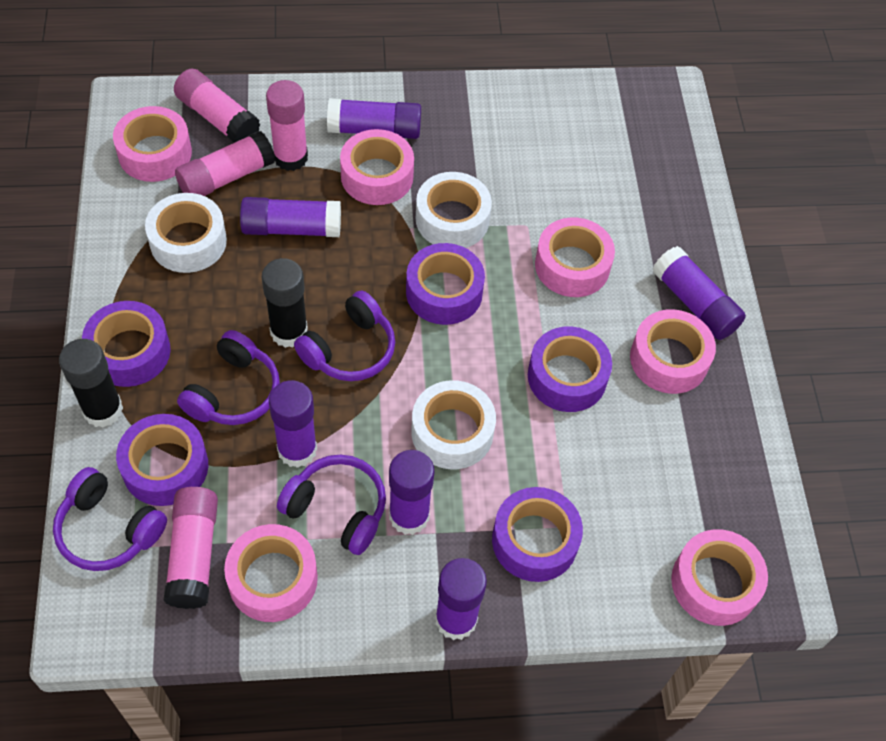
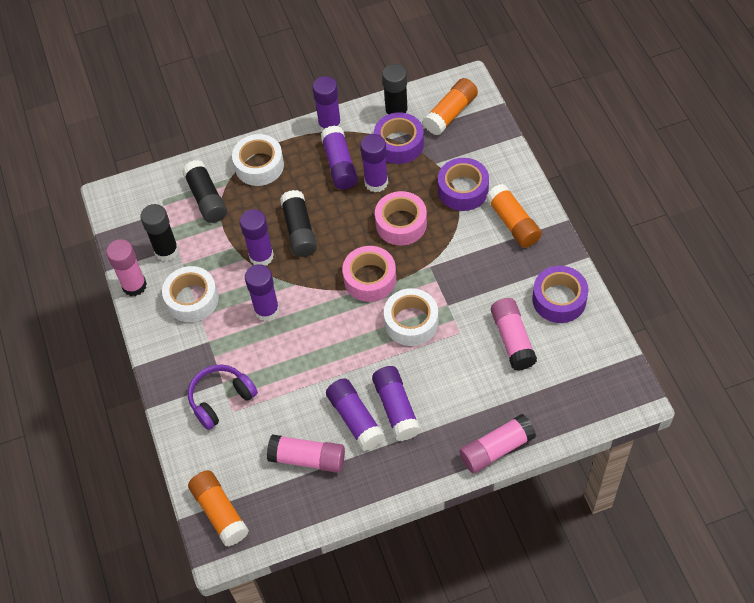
black glue stick: [59,339,123,428] [261,258,308,348] = 2 -> [140,204,179,262] [182,160,227,223] [280,190,317,257] [382,64,408,115] = 4
orange glue stick: none = 0 -> [188,470,249,547] [423,78,478,135] [486,184,542,248] = 3
pink tape: [113,106,192,182] [224,524,318,622] [340,129,414,205] [535,217,615,297] [630,309,716,394] [671,529,768,626] = 6 -> [342,246,396,302] [375,191,427,245] = 2
purple glue stick: [240,197,341,237] [269,380,317,468] [327,98,421,139] [389,450,434,535] [435,558,487,640] [653,246,746,340] = 6 -> [240,209,274,265] [245,264,279,322] [312,76,341,132] [321,126,358,189] [326,378,385,451] [360,134,388,192] [372,366,421,441] = 7
purple headphones: [53,467,167,571] [177,330,280,425] [277,455,386,555] [294,290,395,381] = 4 -> [188,365,258,430] = 1
purple tape: [82,301,171,387] [116,414,208,506] [406,243,485,325] [492,487,583,582] [528,326,612,412] = 5 -> [374,112,424,164] [438,158,489,211] [532,266,589,323] = 3

